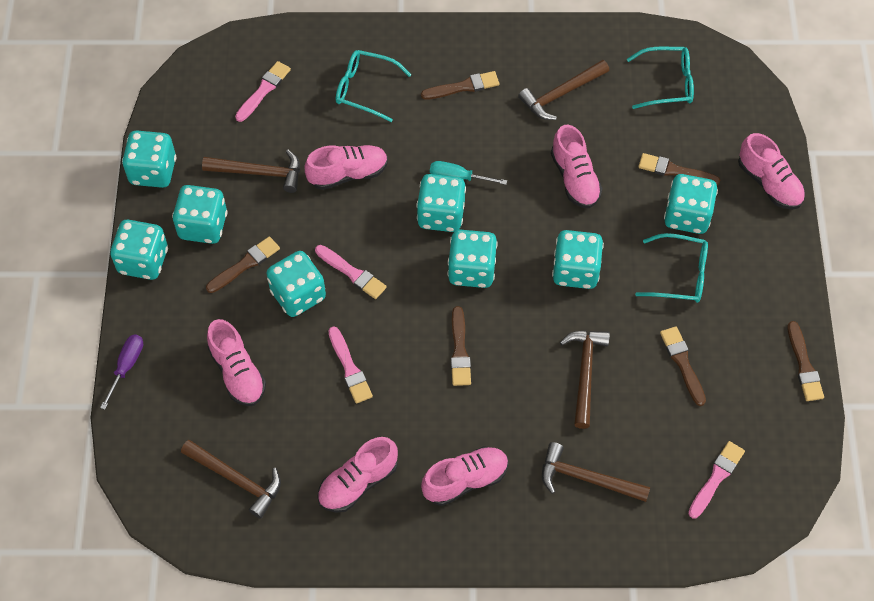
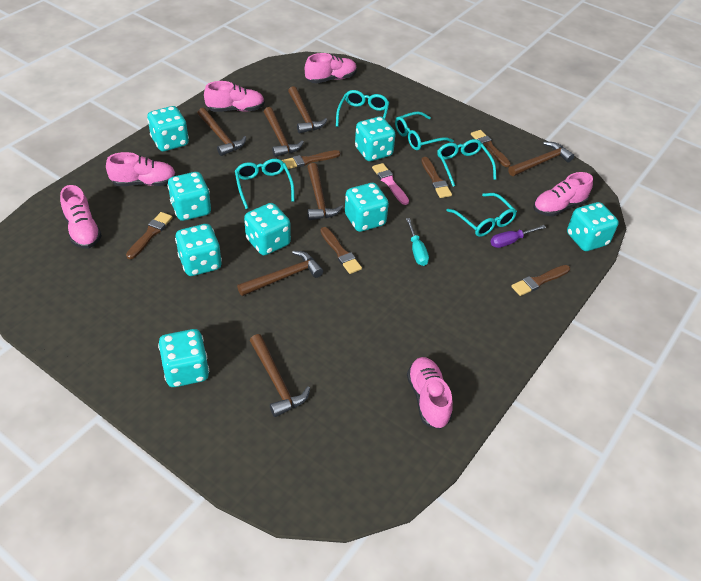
brown hammer: [181,440,281,519] [202,150,300,193] [518,60,609,120] [542,442,650,502] [560,331,610,429] = 5 -> [197,108,246,156] [237,251,323,296] [250,334,310,417] [264,107,304,157] [288,86,327,134] [307,163,343,220] [508,142,574,176] = 7
pink brush: [235,61,291,122] [315,245,387,299] [328,326,373,404] [688,441,745,519] = 4 -> [372,163,409,205] = 1
turquoise glasses: [336,50,411,122] [627,47,694,109] [635,233,708,303] = 3 -> [235,159,295,209] [336,90,389,127] [395,111,454,150] [437,139,496,187] [446,193,517,237] = 5

